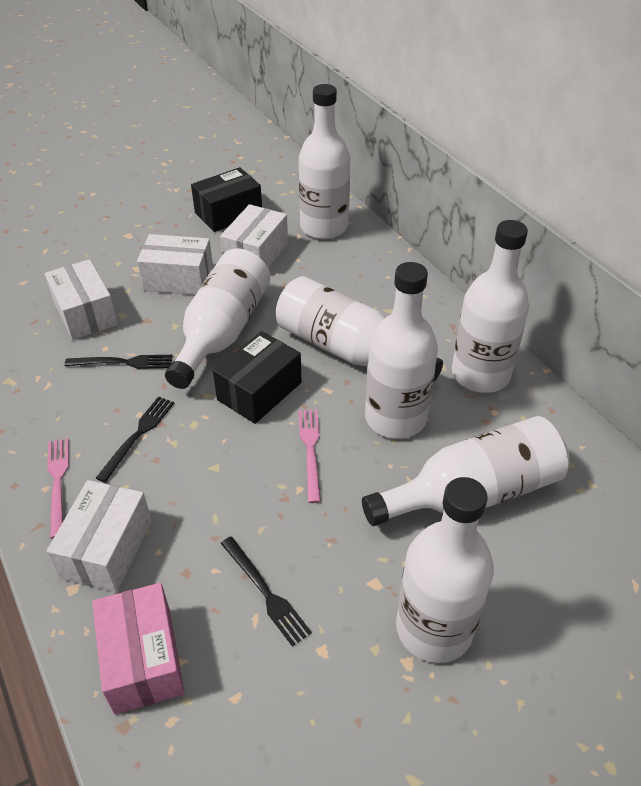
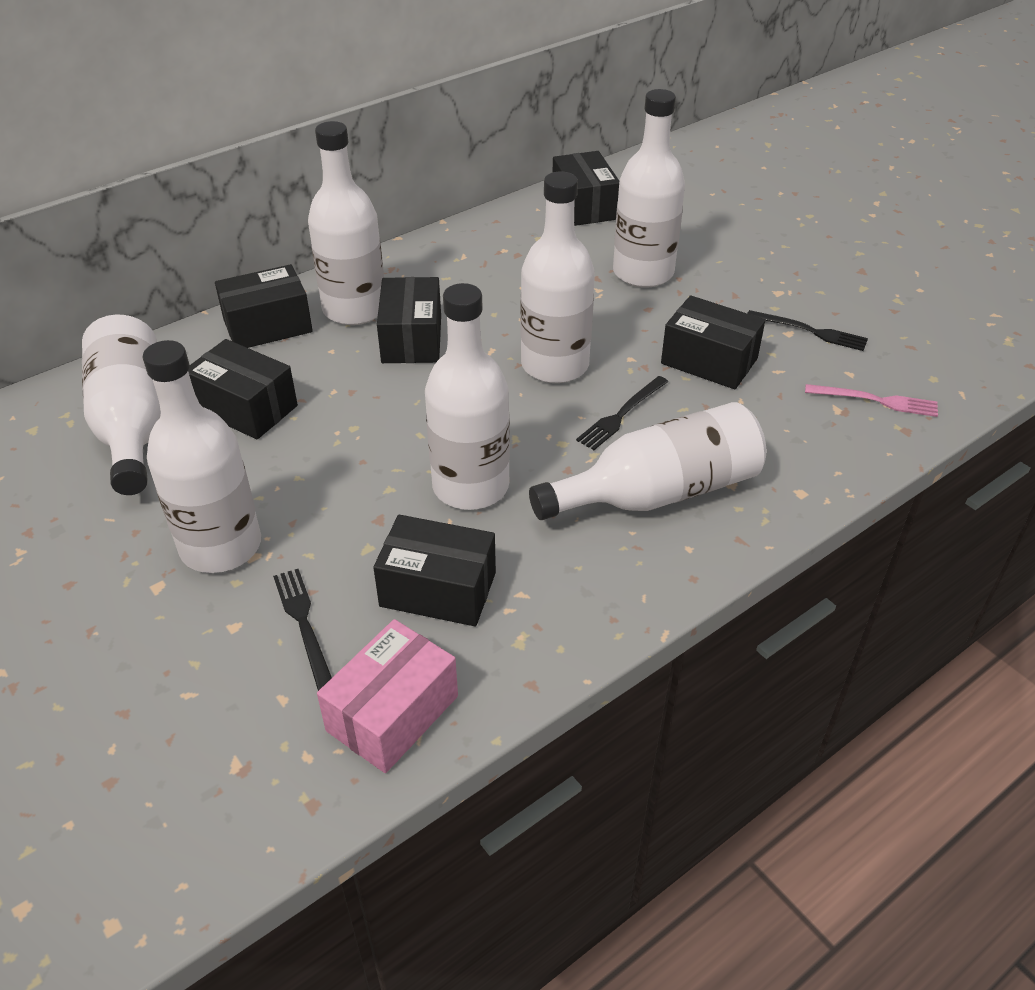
black box: [191,167,262,232] [213,331,301,424] = 2 -> [188,339,298,439] [215,264,313,348] [373,515,496,627] [377,277,441,363] [552,151,619,226] [661,295,765,389] = 6
pink fork: [47,438,69,539] [299,409,321,503] = 2 -> [805,384,938,417] = 1
white box: [45,259,118,340] [47,480,152,592] [137,234,213,295] [220,204,288,268] = 4 -> none = 0

